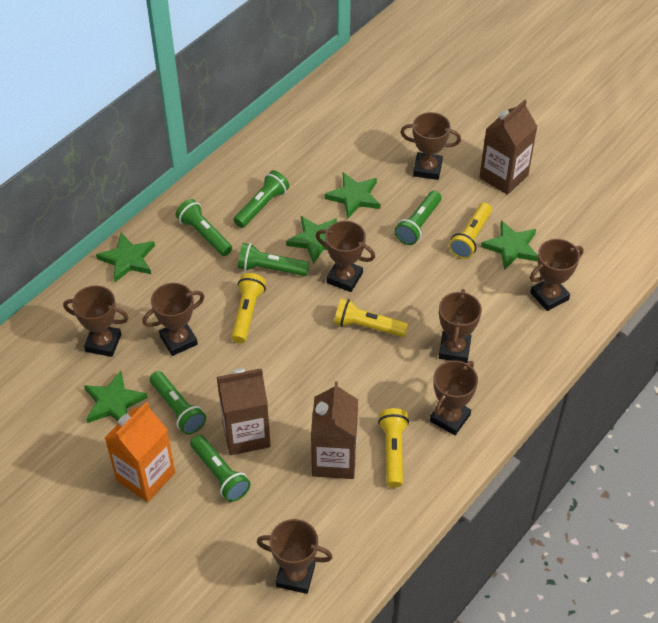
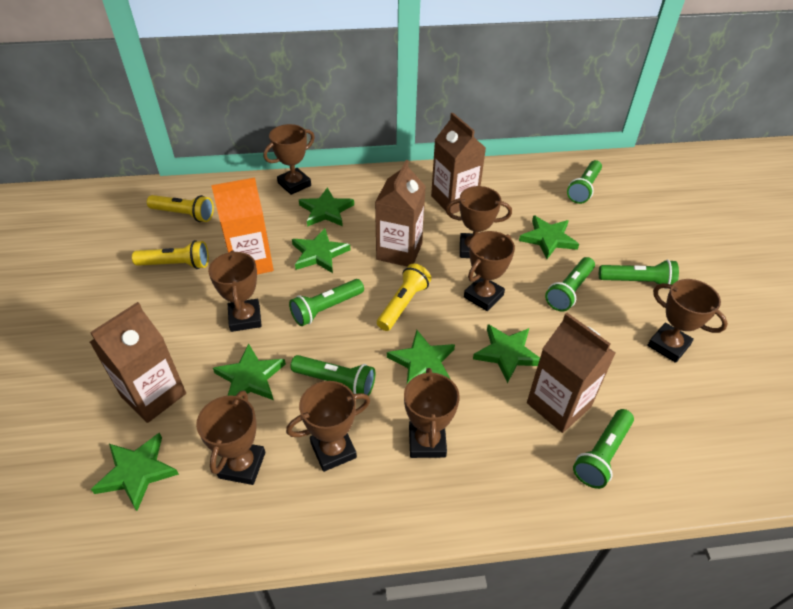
brown carton: [217,368,271,455] [311,382,358,479] [479,100,538,195] = 3 -> [90,302,186,423] [375,160,426,267] [431,113,486,214] [527,313,616,433] = 4
green star: [84,371,148,423] [96,233,155,282] [286,216,337,264] [324,172,380,219] [481,221,538,270] = 5 -> [91,433,179,511] [213,344,286,400] [292,228,350,273] [299,187,354,227] [387,330,455,384] [473,324,540,383] [519,215,579,259] = 7
yellow flashlight: [231,273,266,343] [334,298,408,337] [378,408,409,488] [449,203,492,259] = 4 -> [132,240,209,269] [147,195,214,222] [377,264,431,331] = 3

